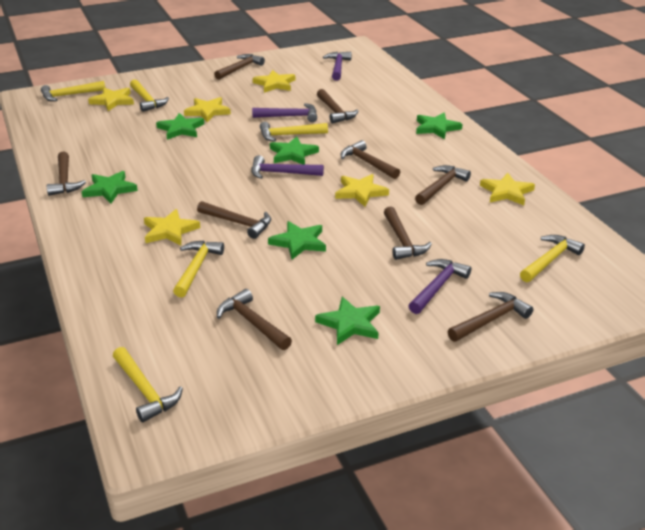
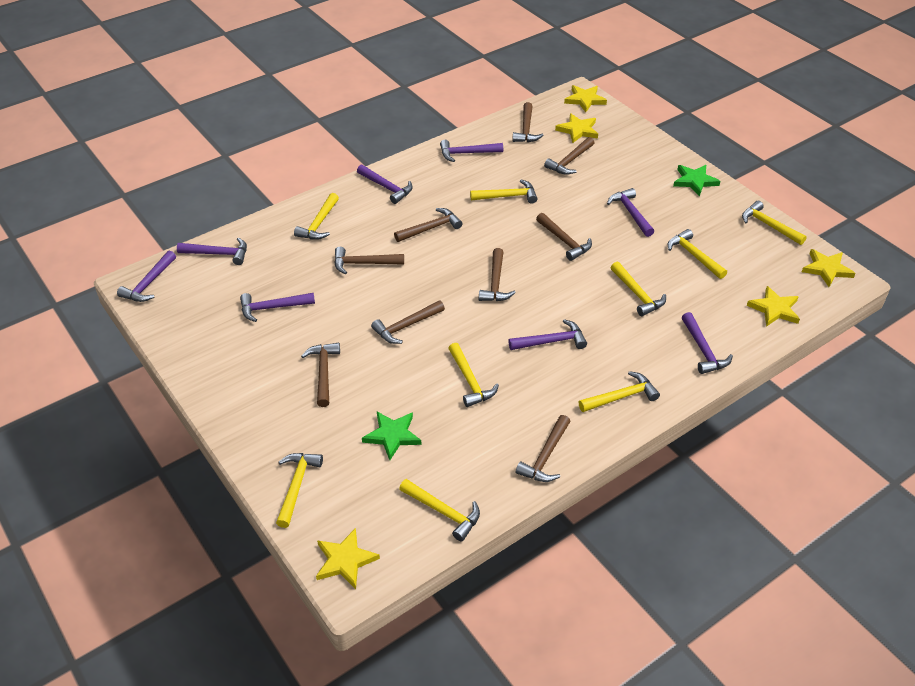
green star: [81,171,138,203] [156,113,204,140] [268,221,326,260] [270,137,319,165] [315,297,380,345] [416,113,462,139] = 6 -> [362,412,421,460] [673,165,720,197] = 2
purple hammer: [251,155,324,179] [252,103,317,122] [323,52,352,81] [409,259,471,314] = 4 -> [117,251,176,302] [177,238,247,265] [240,293,315,322] [357,165,413,204] [440,140,503,162] [508,319,587,350] [607,188,654,237] [682,312,733,374] = 8
yellow hammer: [41,81,105,101] [113,347,183,423] [130,79,169,112] [173,241,224,297] [260,122,328,142] [520,235,585,282] = 6 -> [276,453,323,528] [294,193,339,240] [399,479,480,541] [448,343,499,407] [470,180,537,203] [579,371,660,412] [611,262,666,316] [668,229,727,279] [742,201,807,245] = 9
yellow star: [88,87,134,111] [144,209,200,245] [184,97,231,122] [253,70,295,93] [335,174,389,207] [480,173,535,205] = 6 -> [316,528,380,589] [555,113,598,143] [564,85,607,112] [747,286,800,327] [802,249,856,287] = 5

